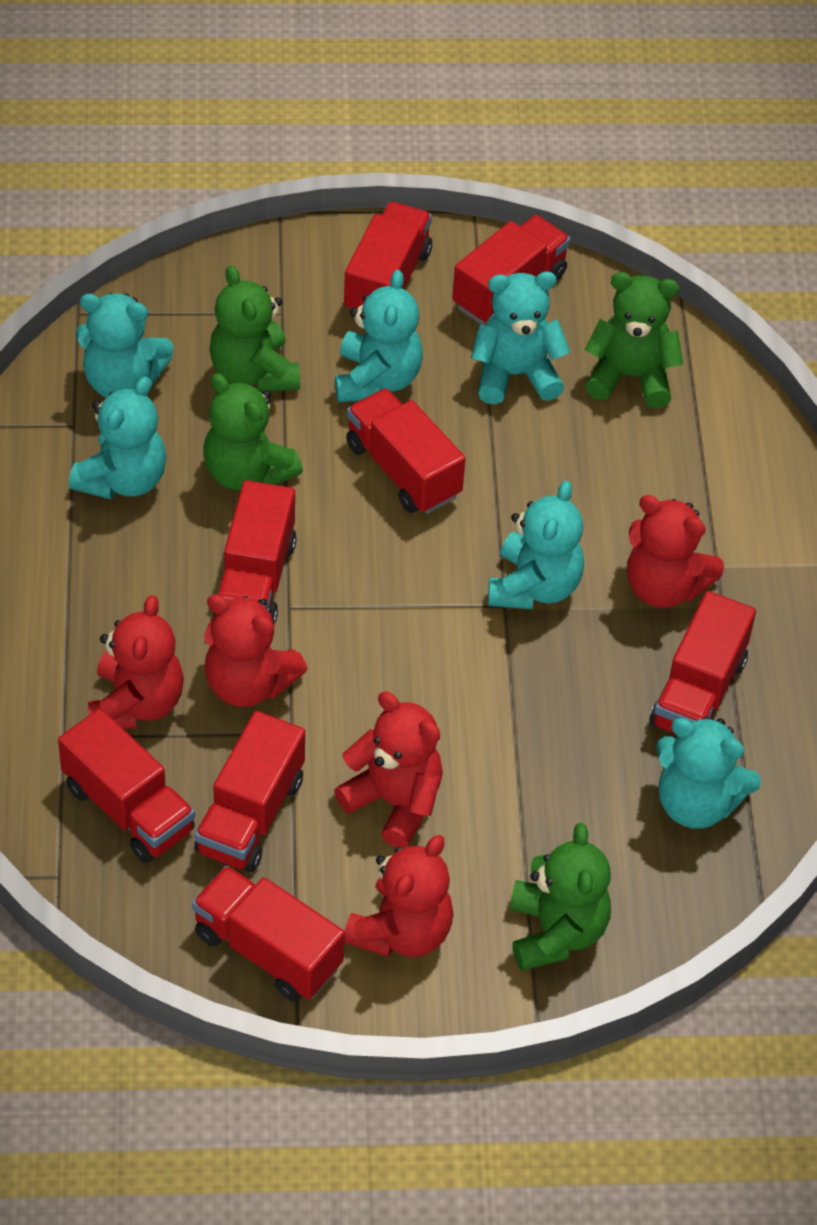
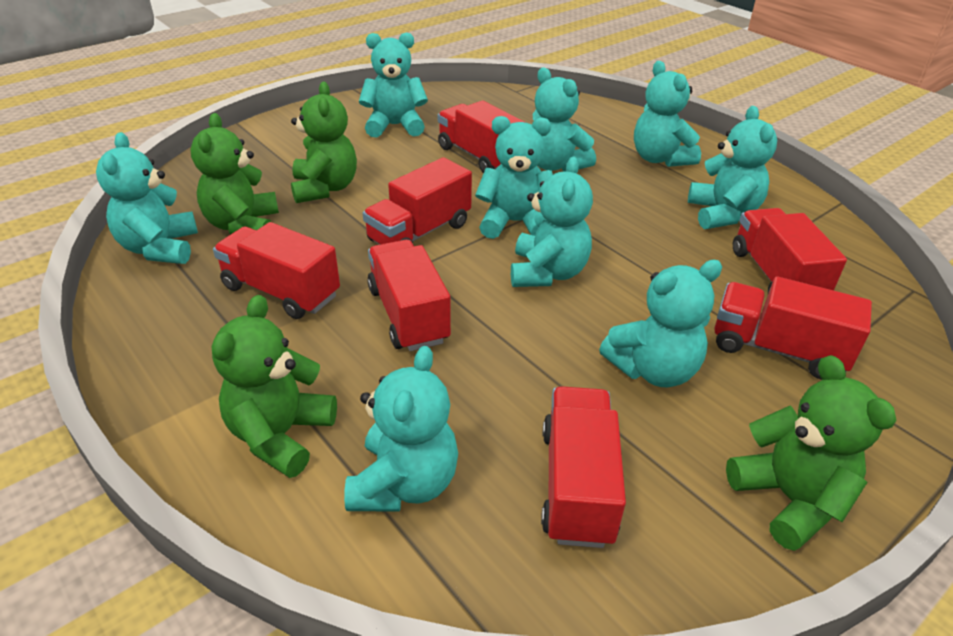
red teddy bear: [88,595,184,729] [204,594,307,707] [334,691,443,849] [344,835,453,957] [627,495,724,608] = 5 -> none = 0
red truck: [58,708,195,863] [192,866,345,1002] [194,711,305,872] [213,480,297,624] [344,202,432,309] [346,388,465,514] [452,215,570,325] [650,591,756,733] = 8 -> [213,222,340,319] [363,157,472,245] [367,240,451,351] [438,101,526,173] [541,386,626,548] [714,277,872,379] [733,208,847,293] = 7
turquoise teddy bear: [69,376,167,499] [75,293,174,397] [335,270,423,402] [471,271,570,404] [488,481,584,609] [656,717,761,829] = 6 -> [96,132,198,264] [344,346,458,512] [359,32,428,138] [475,116,553,239] [511,157,593,287] [533,68,596,172] [599,260,722,387] [634,61,701,167] [688,106,777,229] = 9

